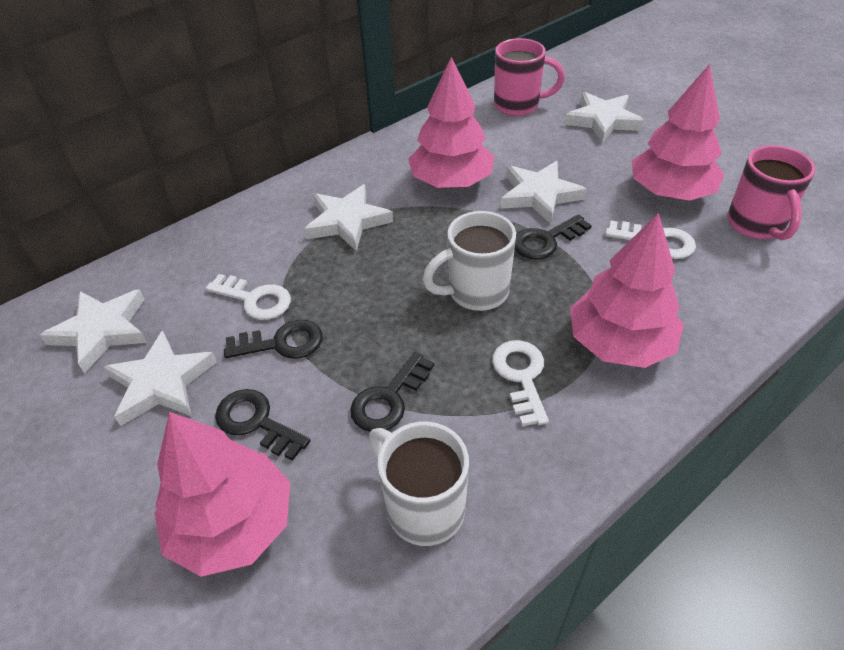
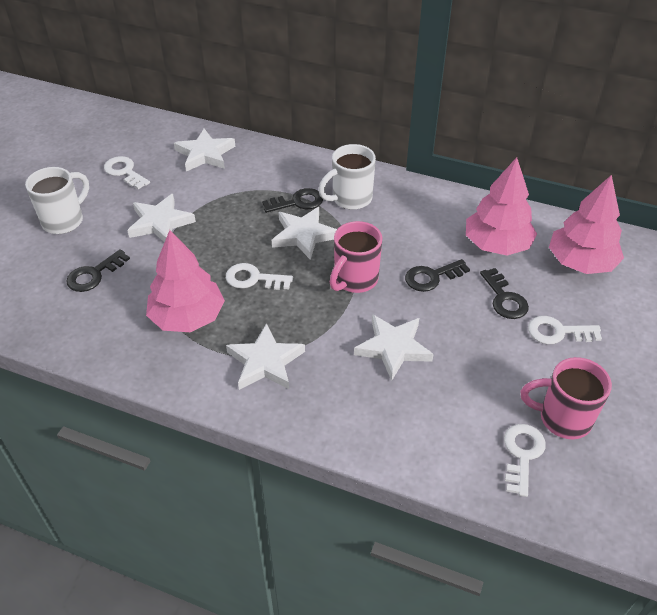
pink tree: [155,412,290,577] [408,57,494,188] [570,212,684,368] [632,64,724,201] = 4 -> [146,230,225,332] [466,157,537,256] [549,175,624,274] = 3
white key: [206,274,291,320] [492,340,549,426] [605,221,696,259] = 3 -> [104,156,150,189] [226,263,293,290] [504,424,546,497] [528,316,602,344] = 4

